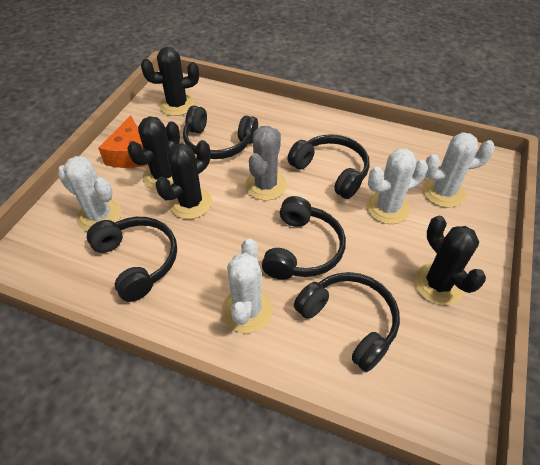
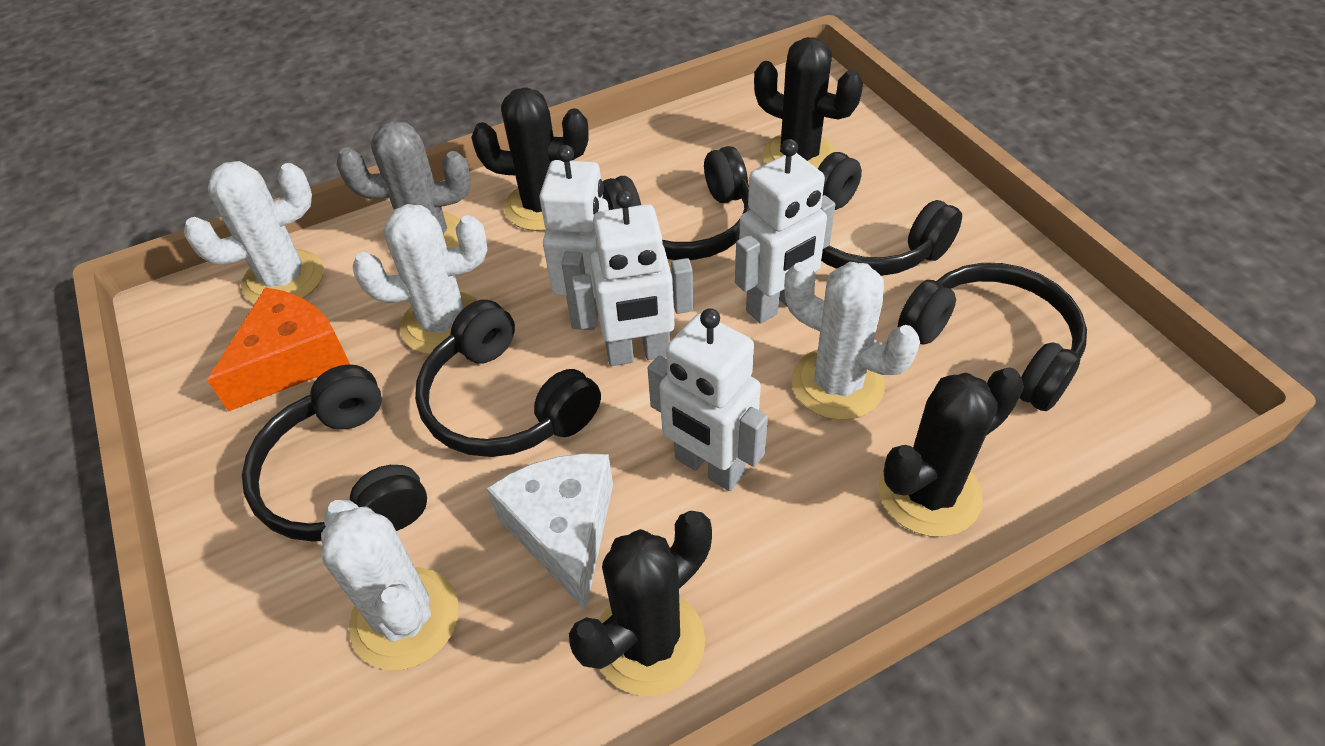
white cheese: none = 0 -> [486,453,613,611] = 1
white robot: none = 0 -> [539,145,609,330] [571,190,693,366] [648,308,768,491] [735,139,836,324] = 4

